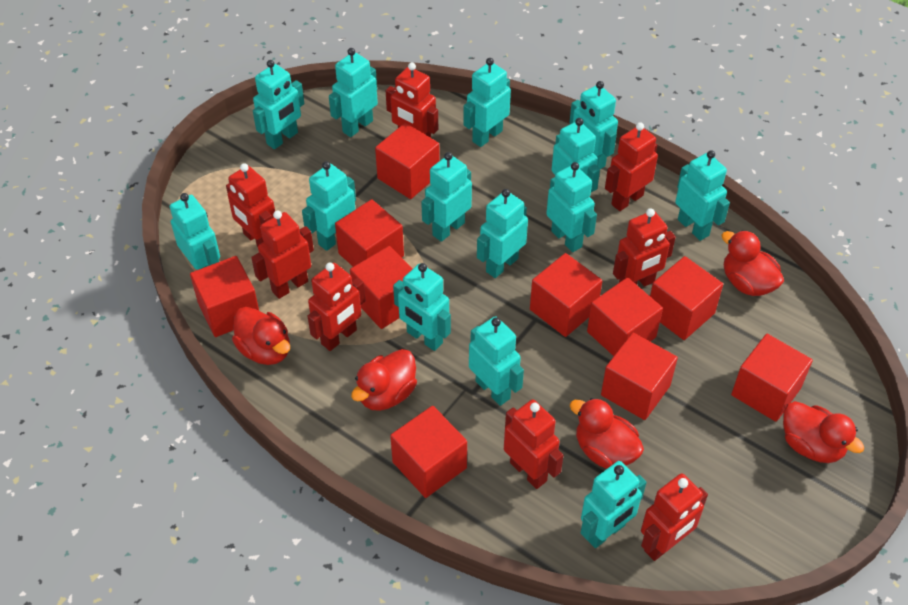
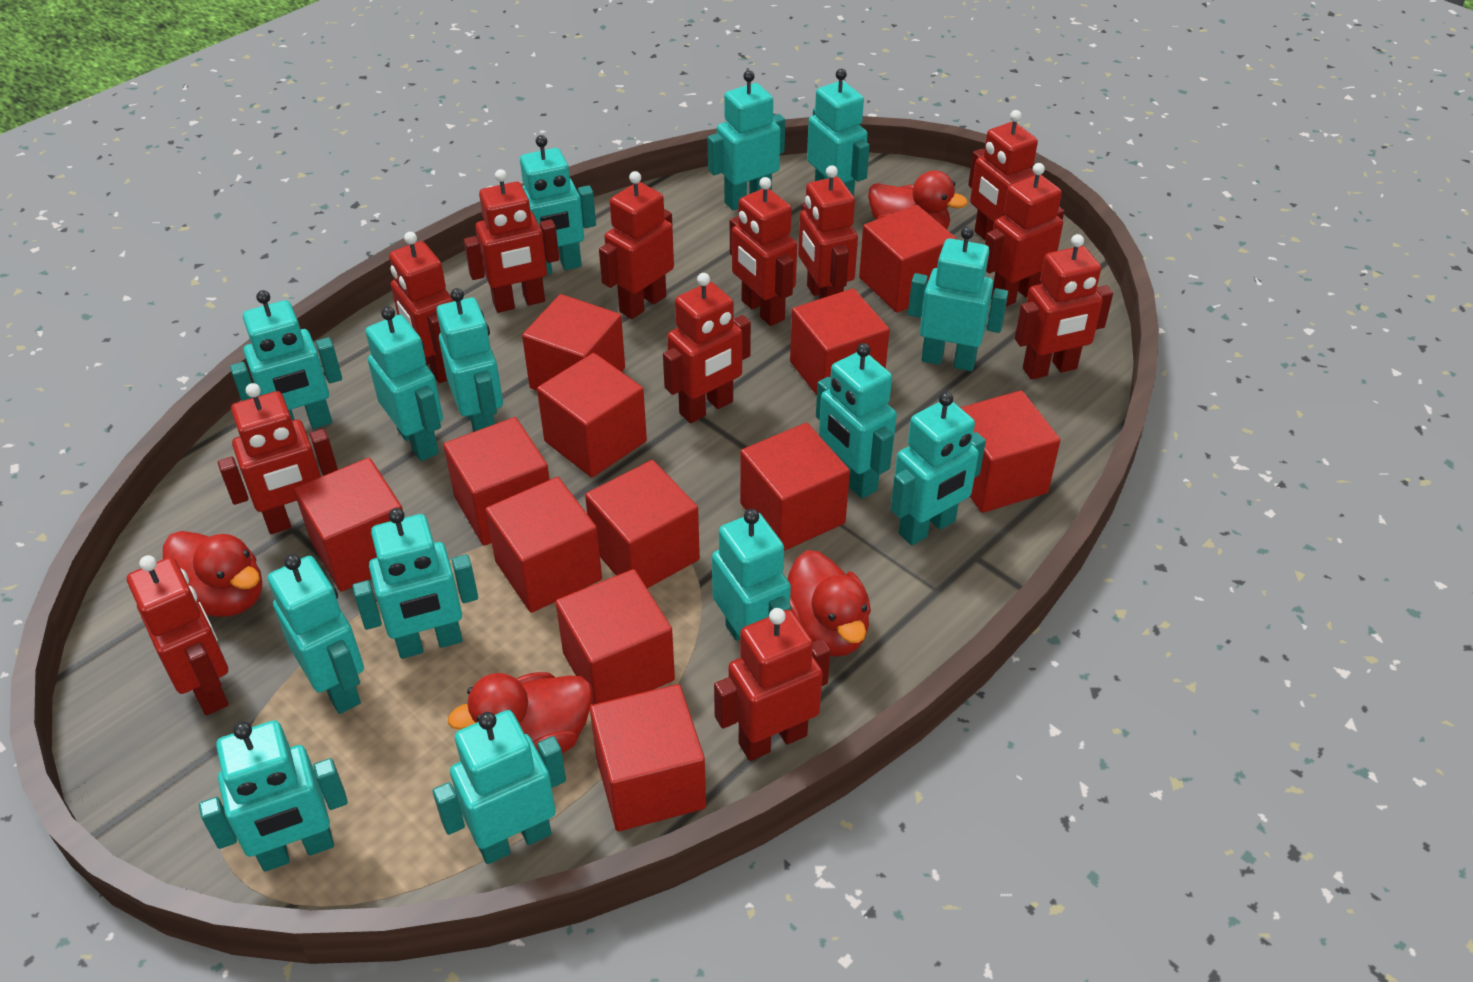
red cube: [190,256,259,337] [335,199,404,267] [350,246,412,329] [375,123,440,199] [390,406,467,498] [530,253,602,337] [587,278,663,356] [601,333,678,420] [650,256,723,340] [731,334,813,422] = 10 -> [294,458,405,591] [443,417,550,546] [485,477,602,613] [522,294,625,391] [537,353,647,477] [555,569,675,705] [585,460,700,588] [590,684,706,831] [740,423,850,551] [790,288,890,395] [859,205,957,312] [960,390,1061,513] = 12
red duck: [232,307,290,365] [351,349,417,411] [570,398,644,469] [721,230,784,296] [783,401,864,463] = 5 -> [163,531,262,617] [448,672,593,754] [788,550,871,657] [868,170,968,229] = 4
red robot: [226,163,275,247] [251,211,314,299] [307,262,366,351] [386,62,438,138] [504,400,564,489] [605,122,658,211] [613,208,676,287] [641,473,708,561] = 8 -> [127,555,229,715] [218,383,338,534] [389,232,453,383] [464,169,559,313] [599,171,674,319] [663,273,751,423] [714,608,831,761] [730,177,797,326] [798,165,858,299] [968,110,1038,240] [985,163,1064,307] [1015,234,1113,380] = 12

